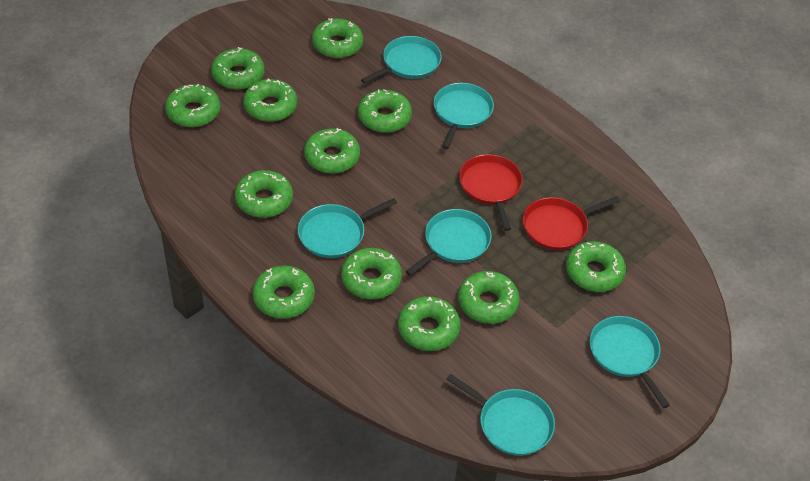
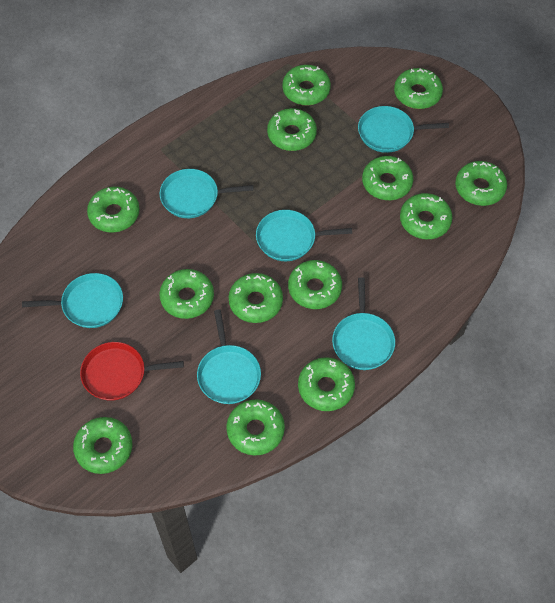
green donut: [165,84,220,127] [211,47,264,90] [235,170,293,218] [243,78,297,122] [253,265,315,319] [304,128,360,174] [312,18,363,58] [341,248,402,299] [358,89,412,133] [398,296,461,351] [458,271,520,324] [566,241,626,292] = 12 -> [73,417,133,474] [87,187,140,233] [159,269,214,319] [226,399,285,455] [229,273,283,323] [267,108,317,151] [282,65,331,106] [288,260,342,309] [298,357,355,411] [362,156,413,200] [394,68,443,109] [400,193,453,239] [455,161,507,206] = 13
red pan: [459,154,523,231] [523,196,620,250] = 2 -> [80,342,184,401] = 1

